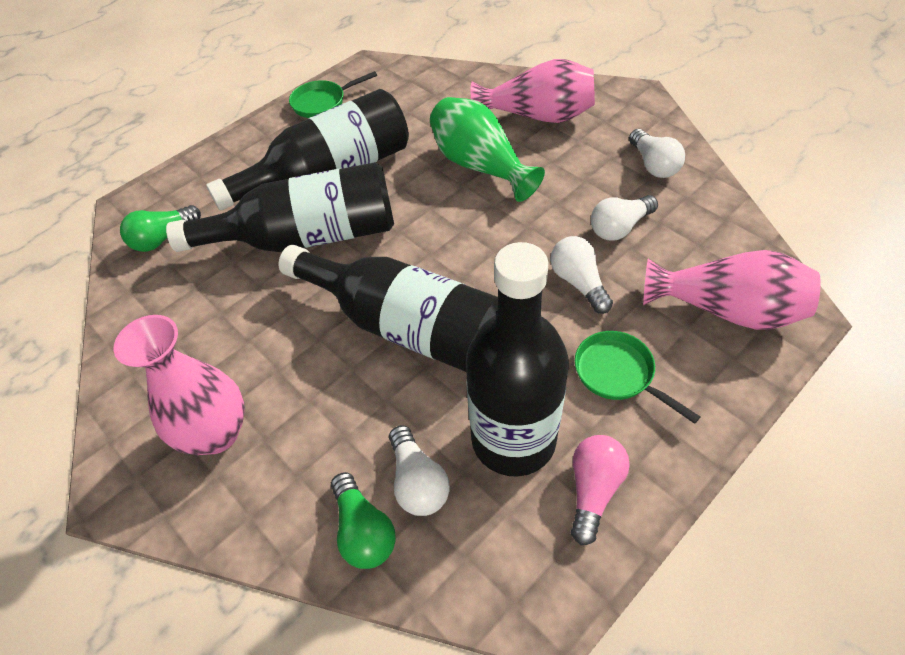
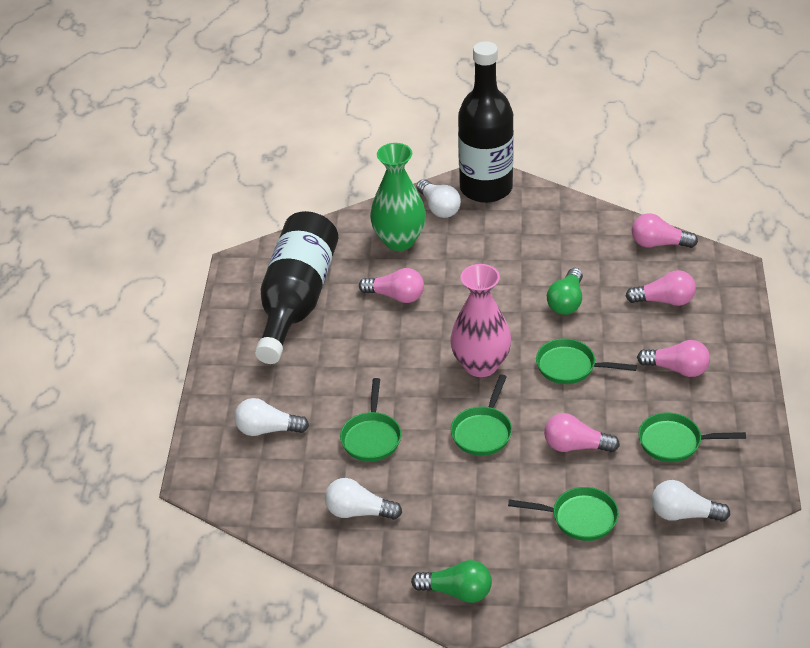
black bottle: [166,162,394,252] [206,89,409,211] [279,245,498,372] [466,242,569,477] = 4 -> [255,211,338,364] [458,41,514,203] = 2
green pan: [289,71,377,118] [575,331,700,424] = 2 -> [340,378,401,462] [451,374,512,456] [508,487,619,541] [536,339,637,384] [638,412,746,462] = 5
pink light bulb: [571,435,630,545] = 1 -> [359,268,424,303] [544,413,620,452] [625,270,696,306] [632,213,698,248] [637,340,710,377] = 5
pink vase: [114,315,245,455] [471,59,595,123] [643,250,821,330] = 3 -> [450,264,511,377] = 1

